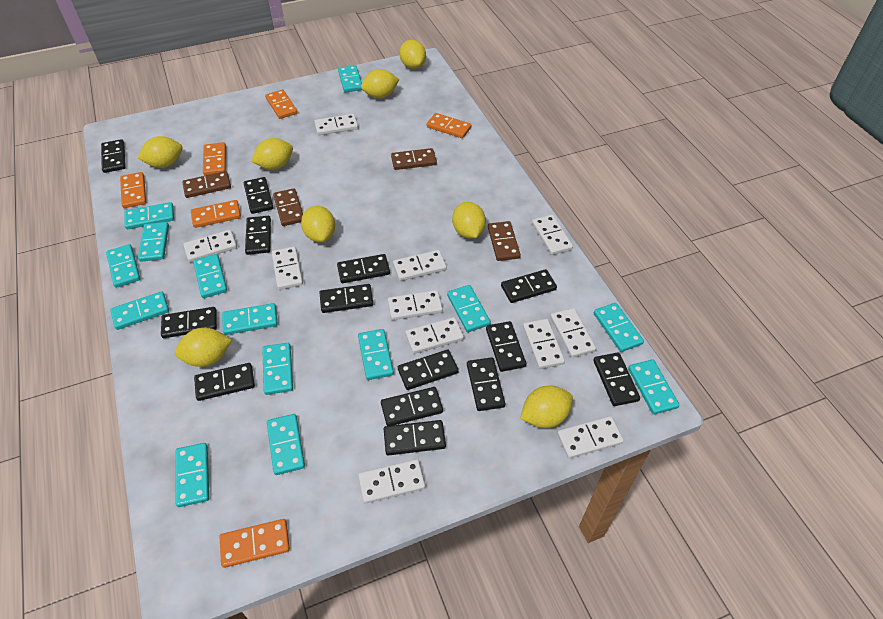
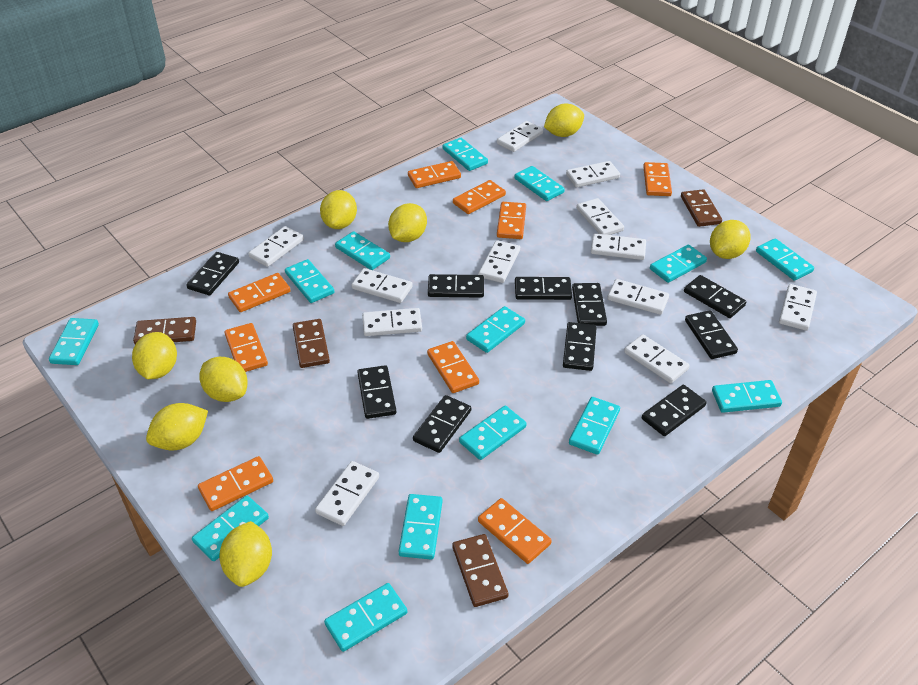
black domino: [101,139,126,173] [161,307,217,338] [194,363,255,401] [244,177,274,214] [245,216,271,255] [319,284,373,313] [337,254,390,283] [381,387,443,426] [384,420,446,456] [398,350,459,390] [467,357,505,411] [486,321,527,372] [501,269,557,303] [593,352,640,406] = 14 -> [186,252,239,295] [357,365,396,419] [413,395,471,453] [428,274,484,298] [515,277,572,300] [563,322,597,371] [572,283,607,326] [642,385,706,436] [684,275,746,318] [685,310,738,359] = 10
orange domino: [120,172,146,208] [191,200,241,228] [203,142,226,175] [220,519,290,568] [265,90,298,119] [426,113,471,138] = 6 -> [198,456,273,511] [224,323,268,372] [228,273,291,312] [408,161,461,188] [427,341,479,393] [453,180,506,214] [478,498,552,564] [497,202,526,239] [643,162,672,196] = 9
white domino: [184,230,237,262] [272,247,303,290] [314,114,358,135] [358,459,425,503] [388,290,443,320] [393,250,447,281] [405,317,464,354] [523,319,565,369] [532,215,573,255] [550,308,596,358] [557,416,624,459] = 11 -> [248,226,304,267] [315,461,379,526] [352,268,413,303] [362,308,422,336] [478,240,520,283] [497,121,543,152] [566,161,620,187] [577,198,624,235] [591,233,646,260] [607,279,669,315] [624,334,690,383] [779,284,817,331] = 12

